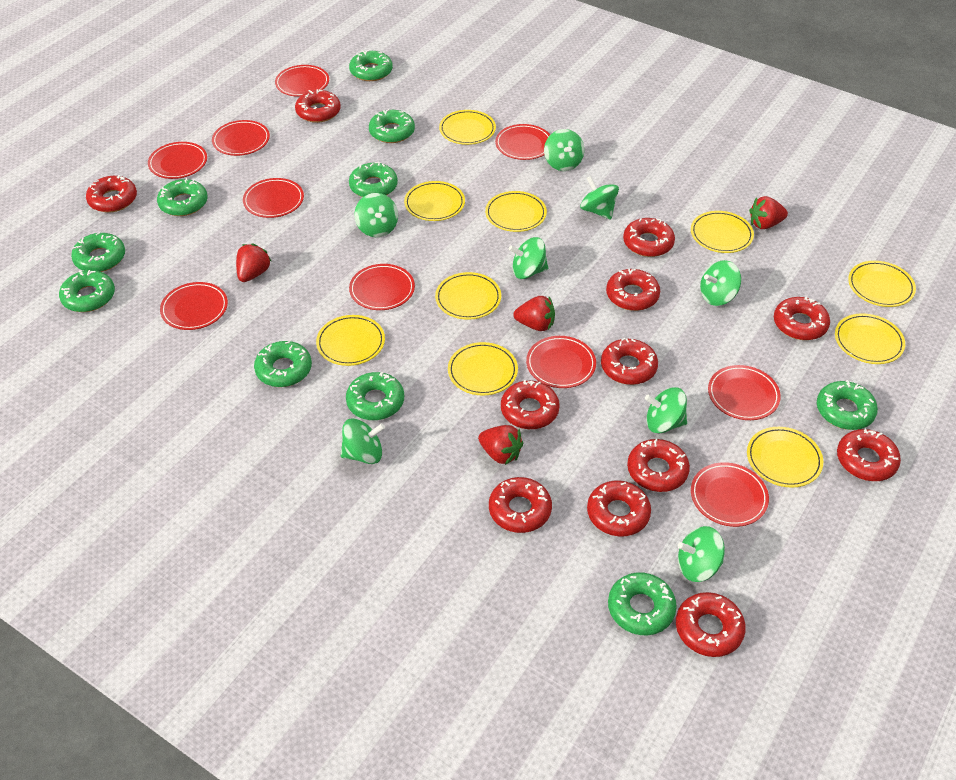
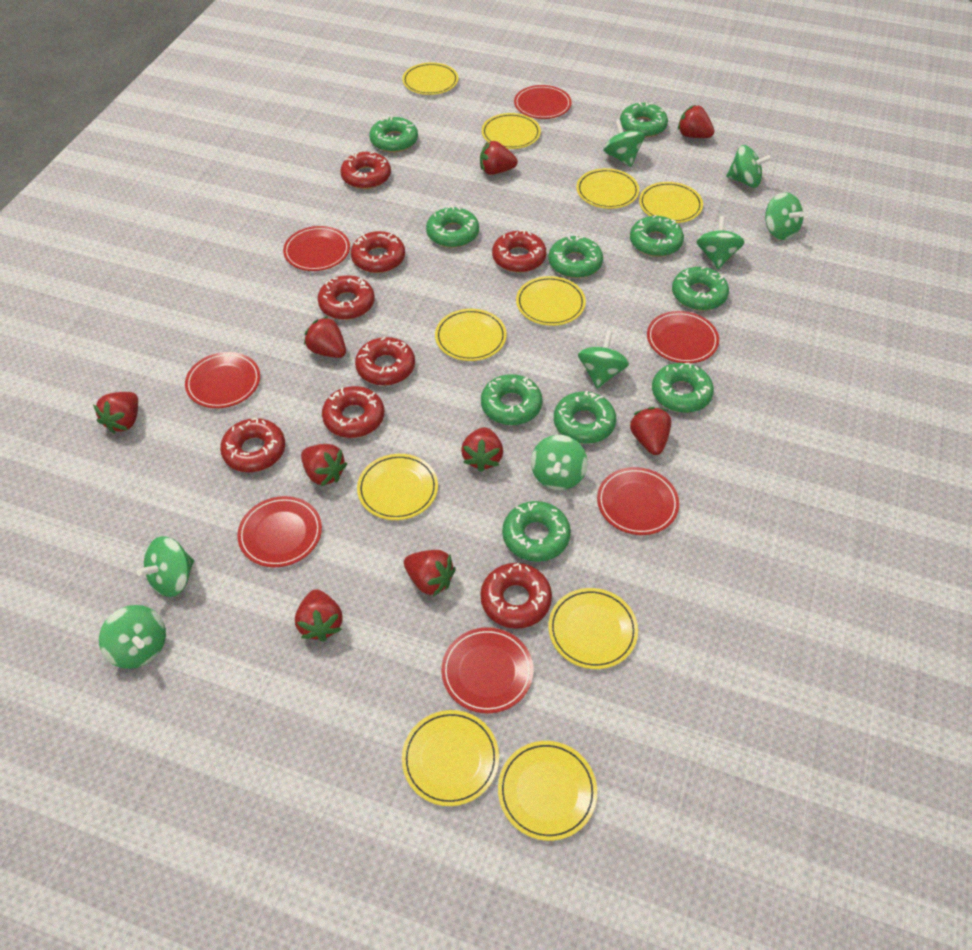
red donut: [86,175,137,213] [295,89,341,123] [489,477,552,533] [501,380,560,429] [587,481,651,536] [601,338,658,385] [606,269,660,311] [623,218,675,257] [627,439,690,492] [676,592,746,657] [774,296,830,340] [837,429,901,481] = 12 -> [220,417,285,472] [318,275,375,320] [322,386,384,438] [340,152,391,189] [351,231,405,273] [355,337,415,386] [480,563,552,629] [492,230,546,273] = 8
red plate: [148,142,207,179] [160,282,228,330] [212,120,270,156] [243,178,304,218] [275,65,329,97] [349,264,415,310] [495,124,550,160] [526,336,596,388] [691,462,769,527] [708,365,781,420] = 10 -> [185,352,260,408] [237,496,322,567] [283,226,350,271] [441,627,533,714] [514,85,572,119] [597,467,679,535] [647,311,719,363] = 7
red strawberry: [236,244,272,282] [478,425,523,465] [513,296,555,331] [749,196,788,229] = 4 -> [93,392,138,434] [295,589,343,642] [301,444,347,486] [304,316,346,358] [404,550,456,597] [461,427,503,472] [480,141,518,175] [630,407,671,455] [678,105,714,138] = 9

